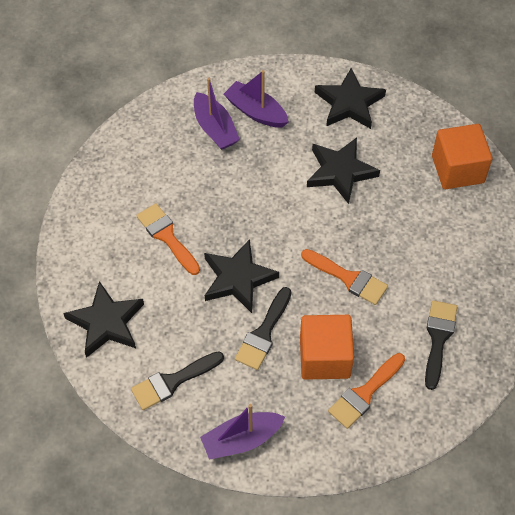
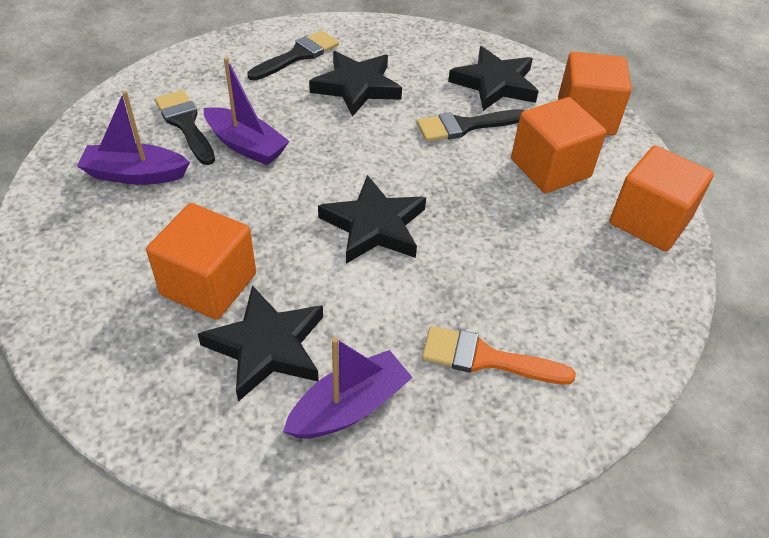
orange brush: [136,203,200,275] [301,249,388,305] [328,353,405,429] = 3 -> [422,326,576,385] = 1
orange cube: [300,315,354,380] [432,124,492,189] = 2 -> [146,203,256,320] [511,97,607,193] [558,52,632,135] [609,145,714,252] = 4

